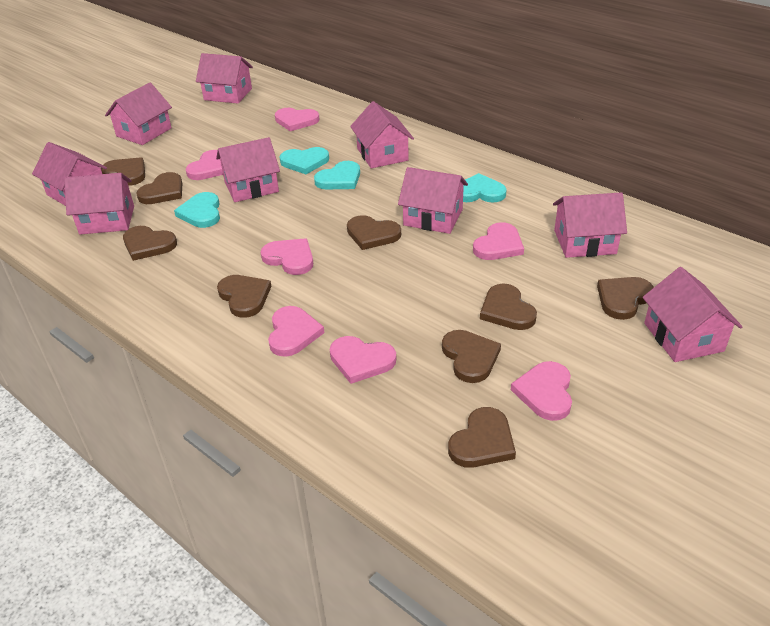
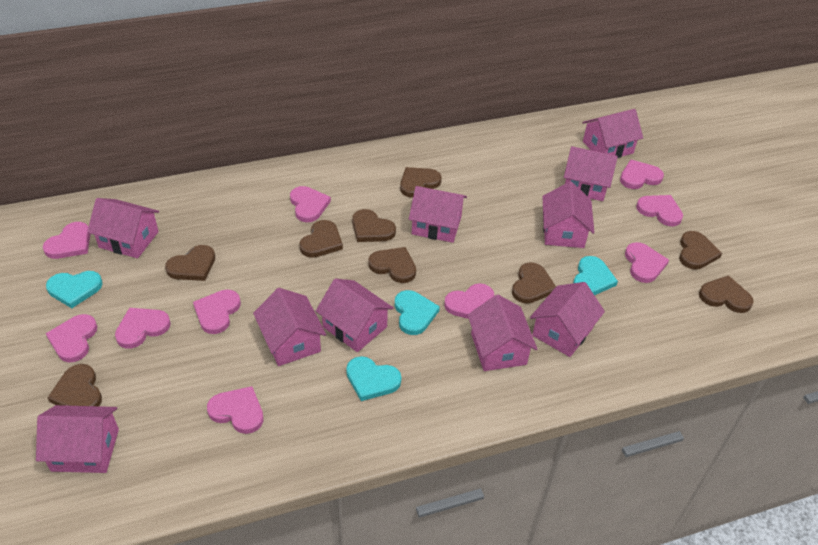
pink heart: [186,150,223,180] [261,238,313,275] [268,306,325,357] [275,108,319,131] [330,336,396,384] [473,222,524,260] [511,361,572,421] = 7 -> [43,222,91,259] [46,314,97,362] [115,308,171,348] [193,289,241,334] [207,386,264,434] [290,186,331,222] [444,283,494,319] [620,160,664,189] [625,242,669,283] [636,195,683,226] = 10
pink house: [32,142,107,206] [64,173,134,235] [105,82,172,145] [196,53,253,104] [216,137,280,202] [350,101,414,168] [398,167,468,234] [553,192,627,258] [643,267,742,362] = 9 -> [36,405,119,473] [87,198,159,258] [253,288,326,366] [316,279,394,352] [409,186,467,243] [468,295,537,371] [530,282,605,357] [542,182,594,248] [564,146,618,201] [582,109,643,158] = 10

